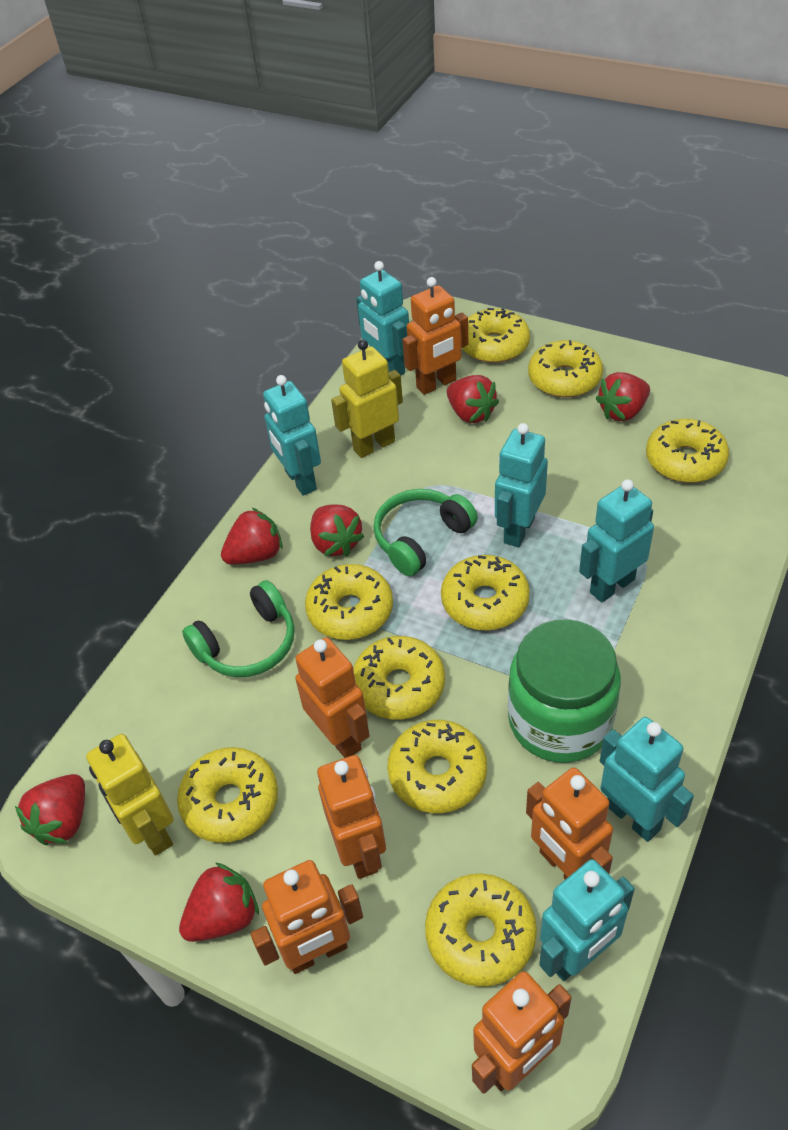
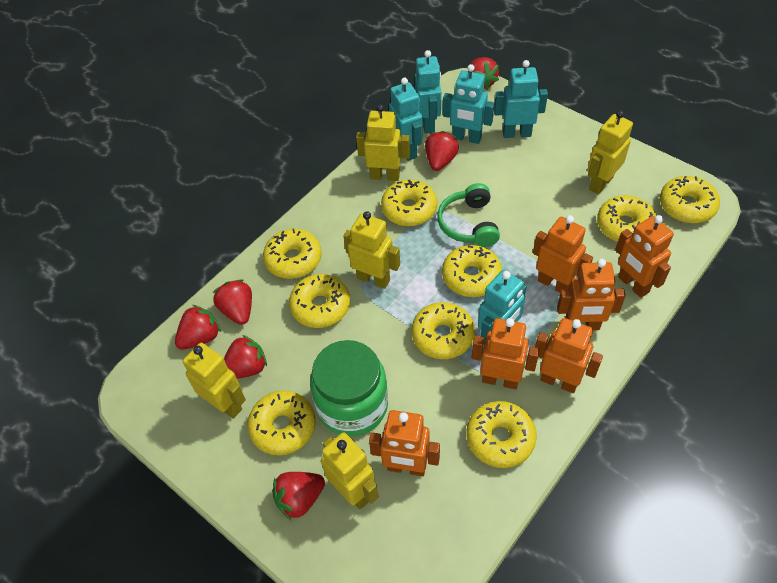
green headphones: [182,580,295,677] [373,489,478,576] = 2 -> [437,183,500,247] = 1
turquoise robot: [263,375,321,496] [356,261,409,375] [495,423,548,548] [539,859,635,981] [579,479,654,602] [600,717,694,842] = 6 -> [389,78,423,161] [415,50,441,133] [443,64,494,144] [478,270,527,344] [494,60,548,138] = 5
yellow robot: [86,734,173,856] [331,339,403,458] = 2 -> [183,343,246,419] [321,432,379,510] [343,211,400,289] [356,104,410,181] [587,110,633,194] = 5

